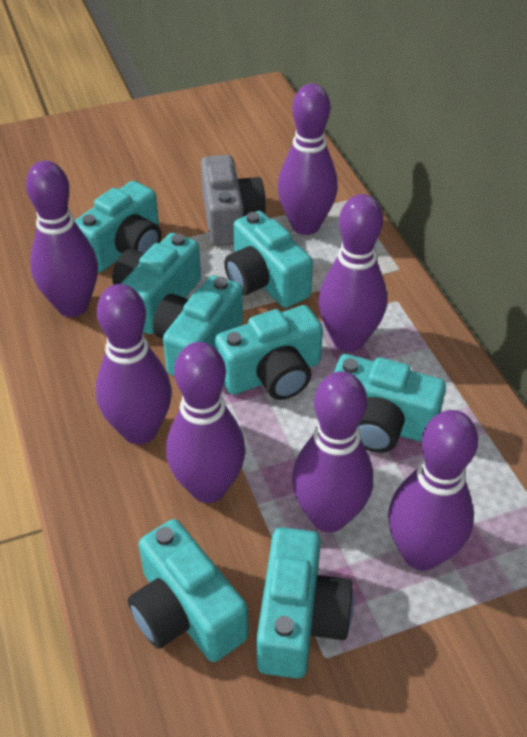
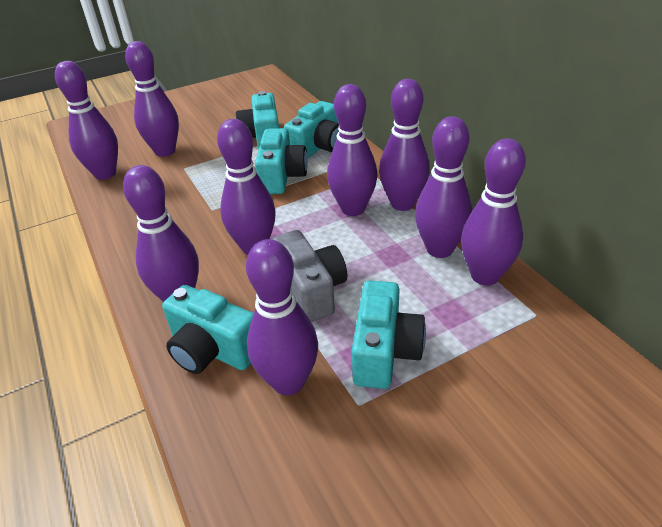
purple bowling pin: [26,161,98,317] [96,284,172,445] [166,342,246,503] [277,84,338,235] [292,371,373,532] [318,194,387,352] [388,410,478,571] = 7 -> [55,61,118,180] [123,165,199,302] [125,41,179,157] [217,119,276,255] [246,239,318,395] [327,84,378,216] [379,79,430,211] [415,117,472,258] [461,139,526,285] = 9
turquoise camera: [74,181,161,272] [112,233,201,334] [128,519,249,662] [153,275,243,377] [215,305,323,400] [224,211,313,308] [257,527,354,678] [333,354,446,453] = 8 -> [162,285,254,374] [236,91,279,149] [255,128,308,194] [284,101,339,158] [352,280,426,389] = 5

